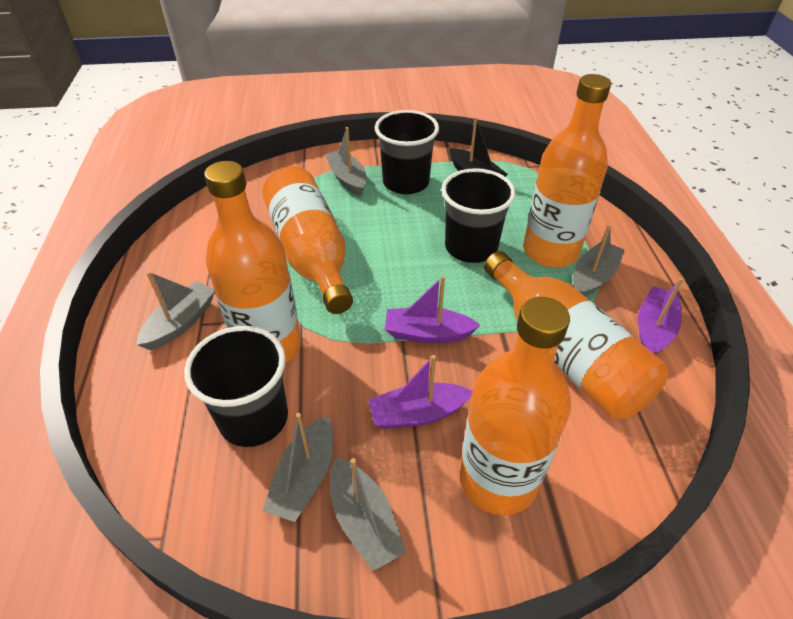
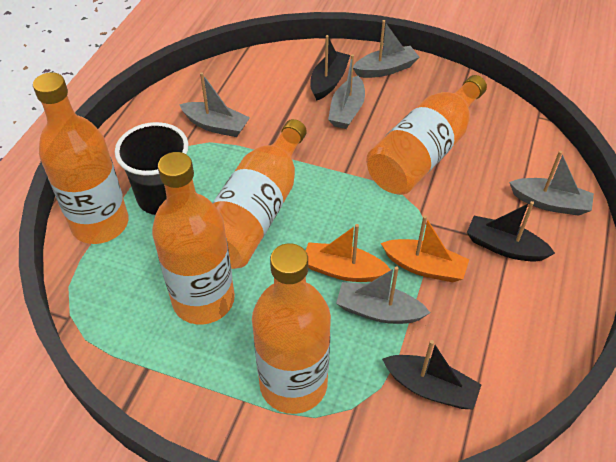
black boat: [450,117,508,177] = 1 -> [310,35,350,101] [382,340,482,409] [467,201,555,262] = 3
black cup: [184,326,288,447] [375,110,439,194] [441,168,516,263] = 3 -> [115,122,189,215] = 1
orange boat: none = 0 -> [306,224,391,282] [381,215,469,282] = 2
purple boat: [368,355,473,429] [385,276,480,343] [638,278,684,354] = 3 -> none = 0

